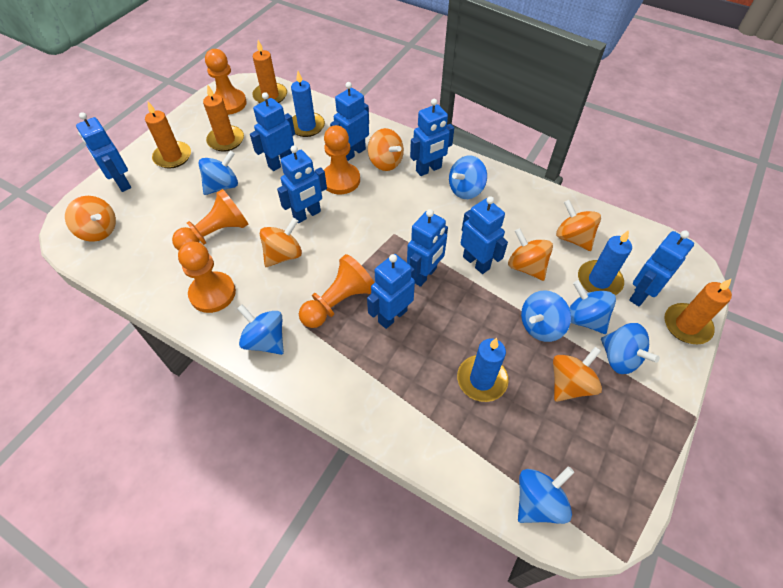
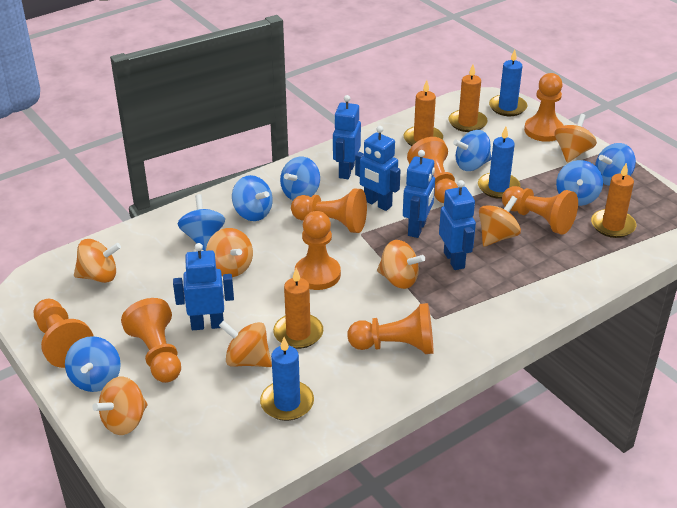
blue robot: [76,112,131,192] [250,92,295,171] [277,146,327,223] [330,82,369,161] [367,254,415,329] [407,209,448,287] [410,99,454,176] [461,196,508,274] [629,230,694,306] = 9 -> [173,243,234,330] [333,95,361,179] [355,126,401,211] [403,150,435,238] [439,180,476,270] = 5
orange pawn: [172,189,248,251] [178,242,236,313] [205,49,247,115] [299,254,374,328] [324,125,360,194] = 5 -> [34,299,94,368] [121,298,181,383] [291,189,367,233] [295,211,341,290] [347,303,433,354] [407,137,458,203] [502,186,578,235] [524,73,564,142] = 8
orange spinning top: [65,196,116,242] [260,218,302,267] [368,128,404,171] [508,228,553,281] [553,347,602,402] [556,200,601,251] = 6 -> [74,239,121,283] [92,376,148,435] [206,228,253,277] [219,320,272,367] [377,240,425,289] [479,196,521,246] [555,114,597,163] = 7

